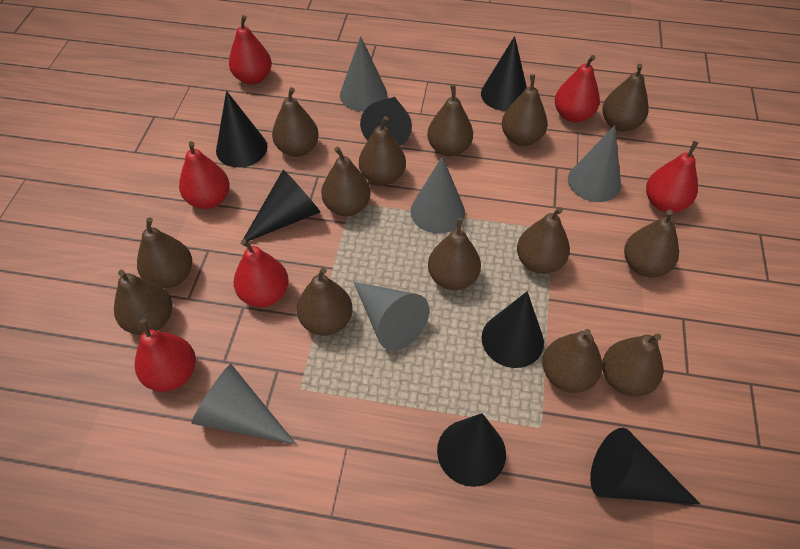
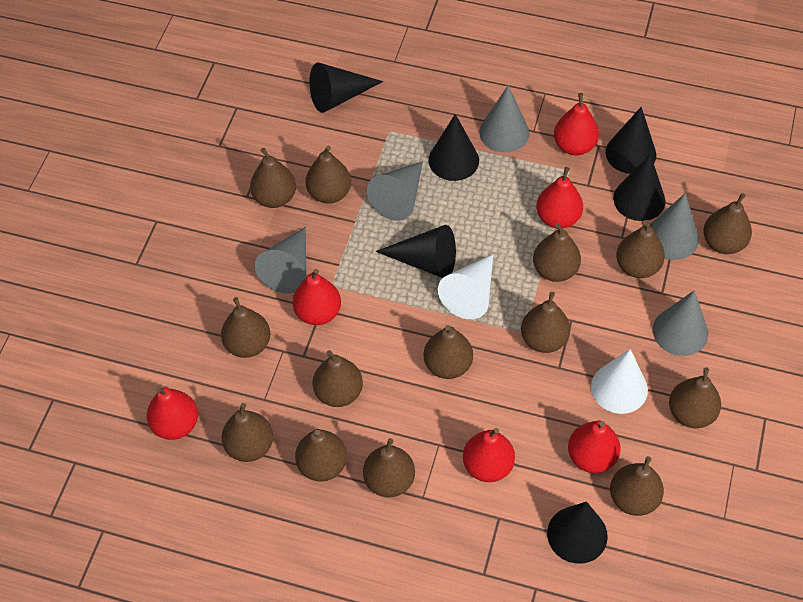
black cone: [216,91,267,167] [243,169,320,242] [360,97,412,146] [437,413,506,487] [481,36,527,111] [482,291,544,368] [590,428,700,504] = 7 -> [309,62,383,113] [375,225,456,278] [429,114,479,181] [547,501,608,564] [605,107,656,174] [613,154,665,221] = 6
white cone: none = 0 -> [438,254,493,319] [591,349,648,414] = 2

